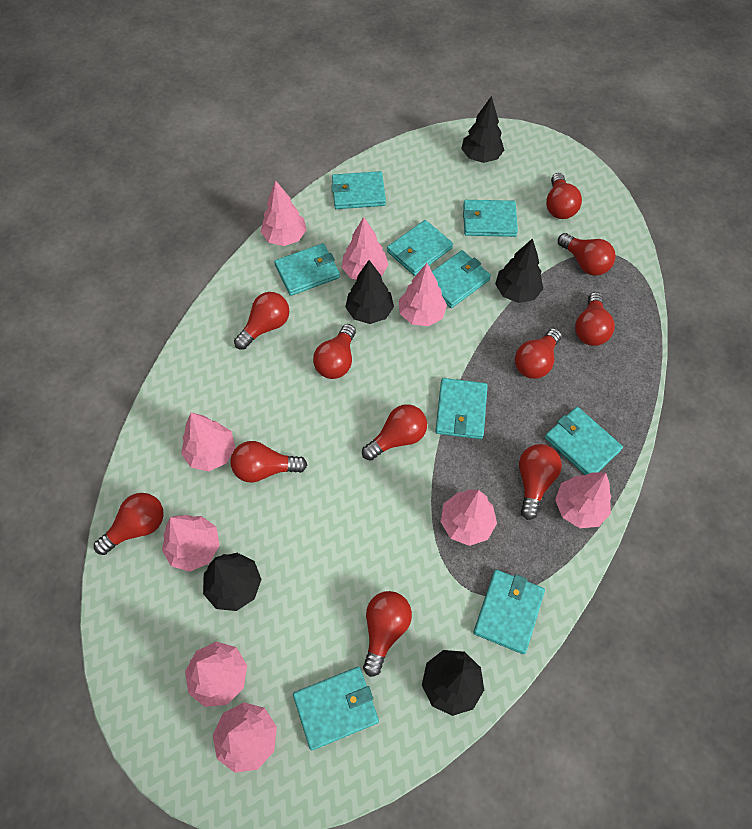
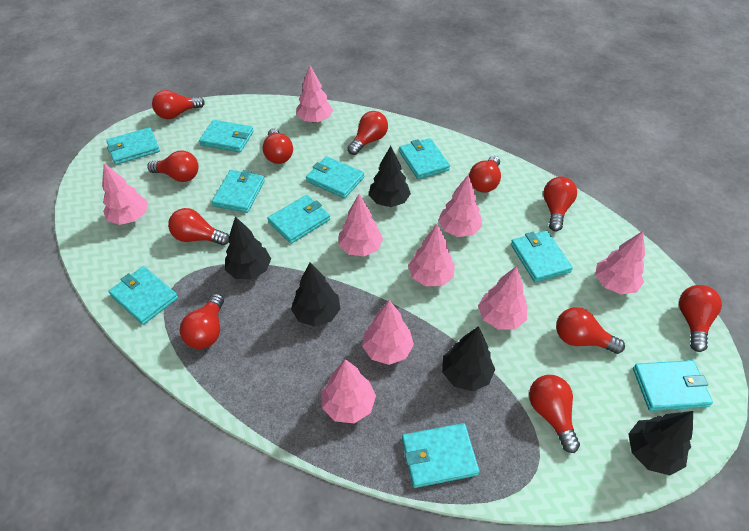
turquoise wallet: [274,243,340,296] [293,667,379,750] [331,171,386,209] [387,220,453,276] [432,250,491,308] [435,378,488,439] [463,200,518,237] [473,570,545,654] [545,407,623,475] = 9 -> [106,127,160,165] [108,266,178,325] [199,120,254,153] [212,170,265,213] [268,195,330,244] [306,156,364,199] [399,138,450,179] [402,423,480,488] [511,230,573,282] [633,360,713,411] = 10

